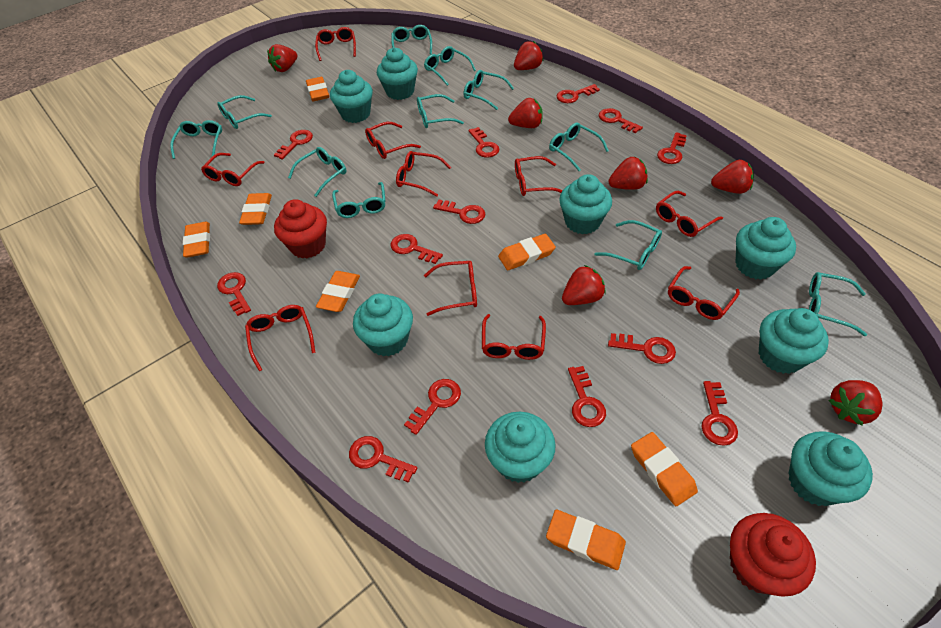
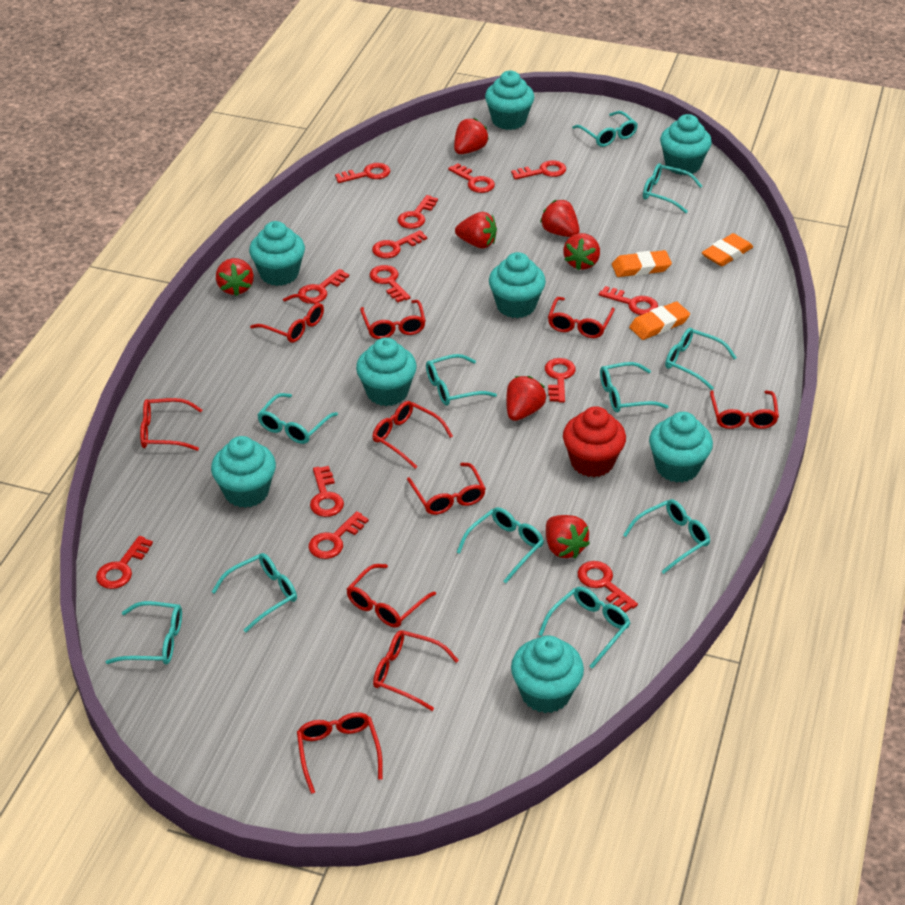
orange eraser: [183,222,210,258] [239,193,272,225] [306,77,329,101] [316,271,360,312] [498,234,556,270] [546,510,626,570] [631,432,698,506] = 7 -> [612,250,672,277] [629,301,690,340] [702,233,753,266] = 3
red cupcake: [274,199,327,259] [730,513,816,597] = 2 -> [563,406,626,477] = 1

